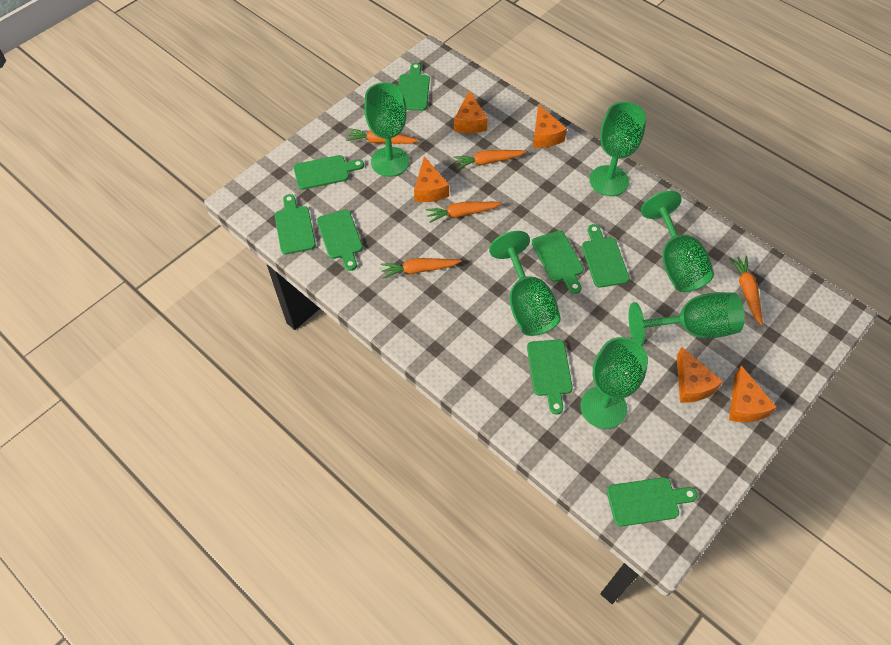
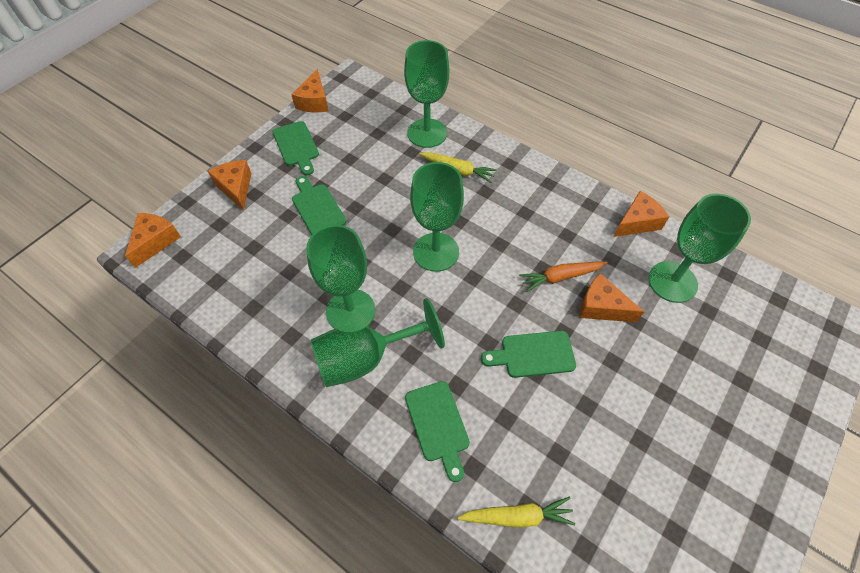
green cutting board: [275,194,316,254] [294,155,364,190] [317,210,363,271] [398,63,430,111] [527,340,573,415] [532,231,584,294] [582,224,630,288] [607,477,697,527] = 8 -> [273,121,319,175] [292,176,346,235] [405,381,470,482] [481,331,576,378] = 4
green goblet: [364,82,409,177] [489,231,561,336] [580,337,648,429] [589,102,646,196] [629,292,745,346] [641,191,714,292] = 6 -> [306,225,375,329] [311,298,445,387] [404,40,449,148] [410,162,464,272] [648,193,751,303] = 5
orange carrot: [346,128,419,144] [381,258,462,279] [426,202,503,223] [453,150,527,170] [729,256,763,326] = 5 -> [519,262,608,292] = 1
yellow carrot: none = 0 -> [419,152,497,183] [457,497,575,528] = 2

